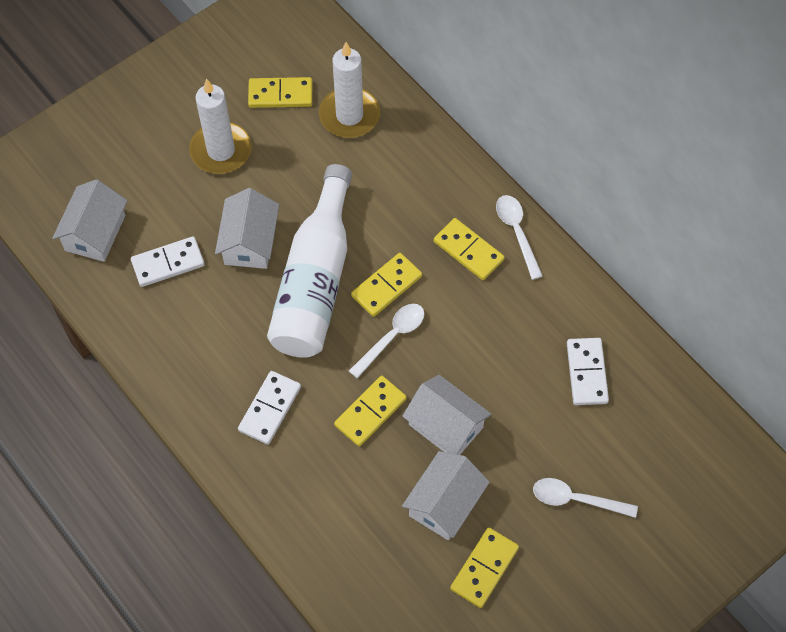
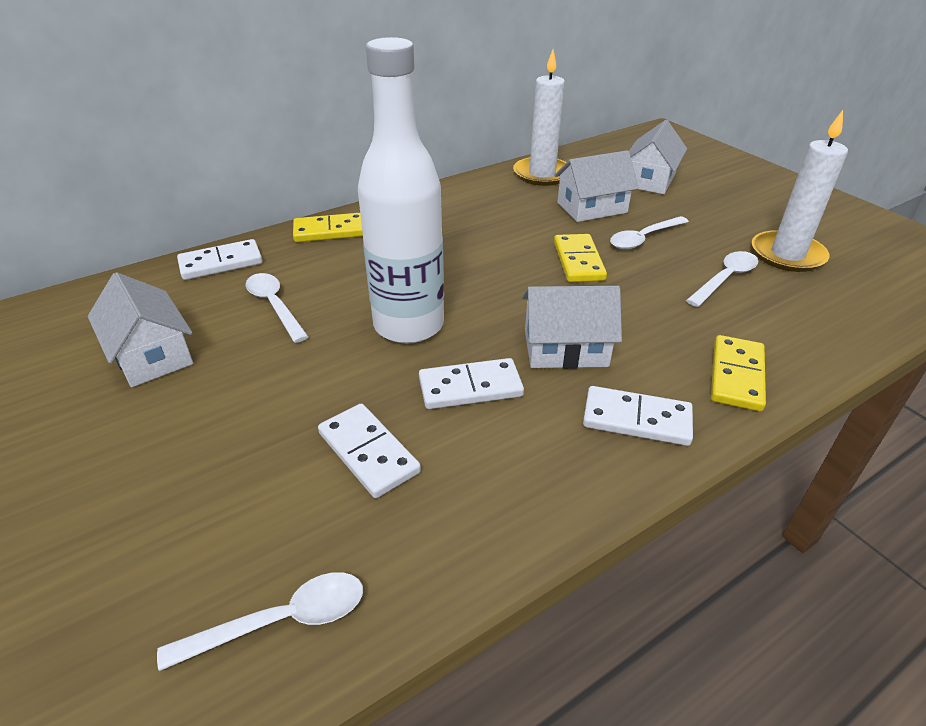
white domino: [131,236,205,287] [238,371,301,445] [567,338,609,405] = 3 -> [177,239,262,280] [318,403,421,498] [419,358,524,409] [583,386,693,446] = 4
white spoon: [349,304,424,379] [496,195,543,280] [533,478,638,518] = 3 -> [157,572,363,671] [246,273,309,343] [610,216,689,249] [686,251,758,307] = 4
yellow domino: [248,77,312,108] [334,376,407,447] [351,253,422,317] [434,218,505,280] [450,528,519,608] = 5 -> [293,213,363,242] [554,234,607,282] [711,335,766,411] = 3

